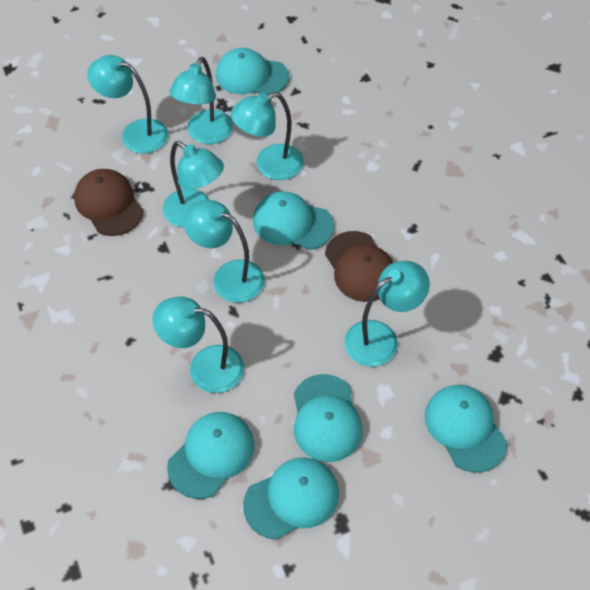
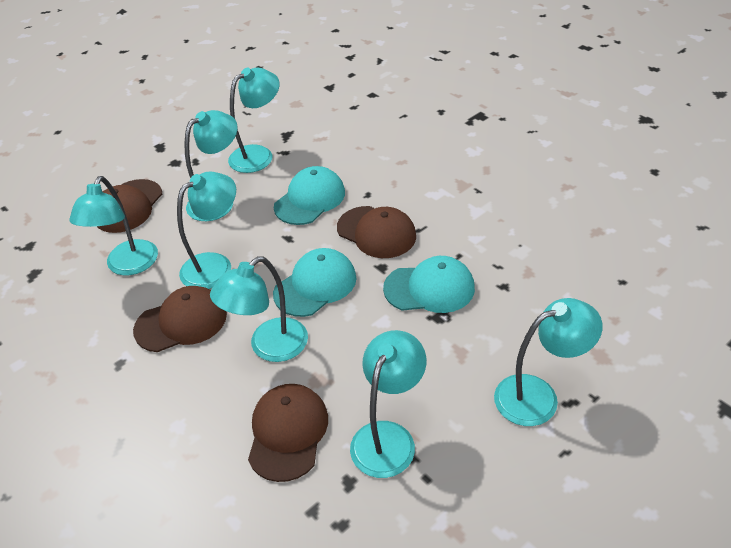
brown cap: [74,169,144,236] [325,231,394,302] = 2 -> [96,179,162,233] [133,286,227,352] [248,384,328,482] [337,206,416,258] = 4
turquoise cap: [167,412,254,499] [216,48,289,95] [243,457,339,540] [253,191,334,250] [294,374,363,462] [425,385,507,473] = 6 -> [273,248,356,317] [274,166,345,225] [383,256,475,313] = 3

